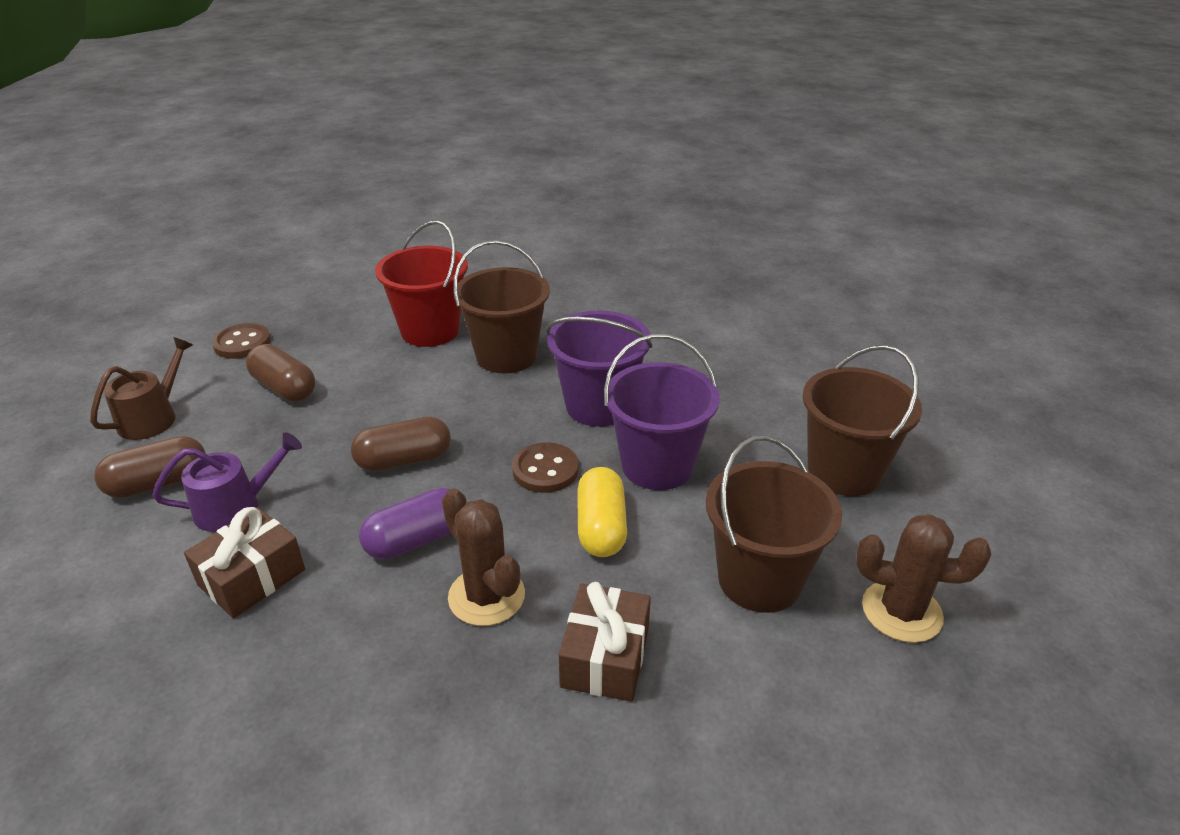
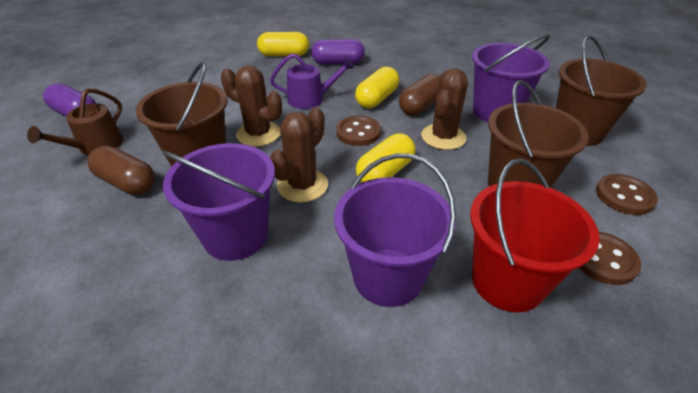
brown button: [212,323,271,359] [512,442,579,493] = 2 -> [336,116,381,146] [579,232,641,285] [596,174,658,215] = 3
brown cactus: [442,488,525,626] [856,514,991,643] = 2 -> [221,66,282,147] [270,107,328,202] [421,68,468,150] = 3
brown capsule: [94,436,206,498] [246,344,316,401] [351,416,451,471] = 3 -> [87,146,155,195] [399,74,440,115] = 2
brown gift: [184,507,305,618] [559,582,651,702] = 2 -> none = 0
purple bucket: [546,310,653,427] [604,334,720,490] = 2 -> [162,143,275,261] [334,153,456,307] [472,34,550,122] = 3
purple capsule: [359,487,452,560] = 1 -> [43,83,96,116] [311,39,365,65] = 2
yellow capsule: [577,467,627,557] = 1 -> [257,32,309,56] [355,67,399,108] [356,133,416,183] = 3

